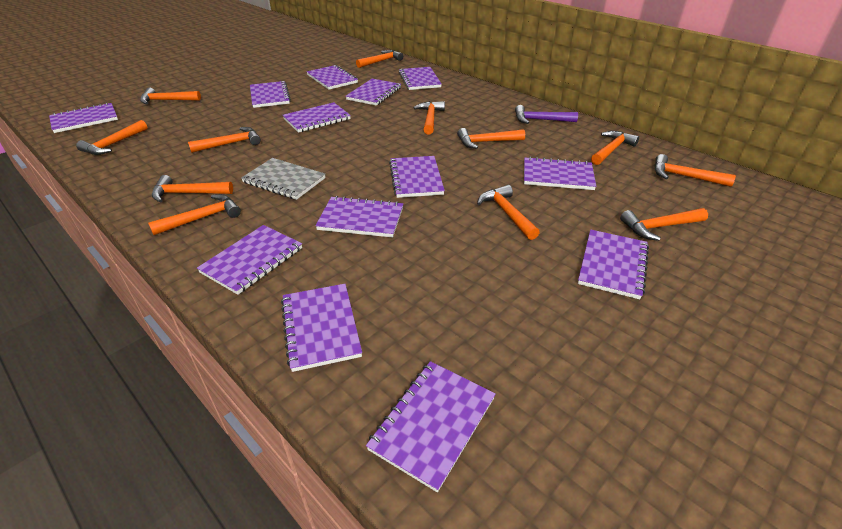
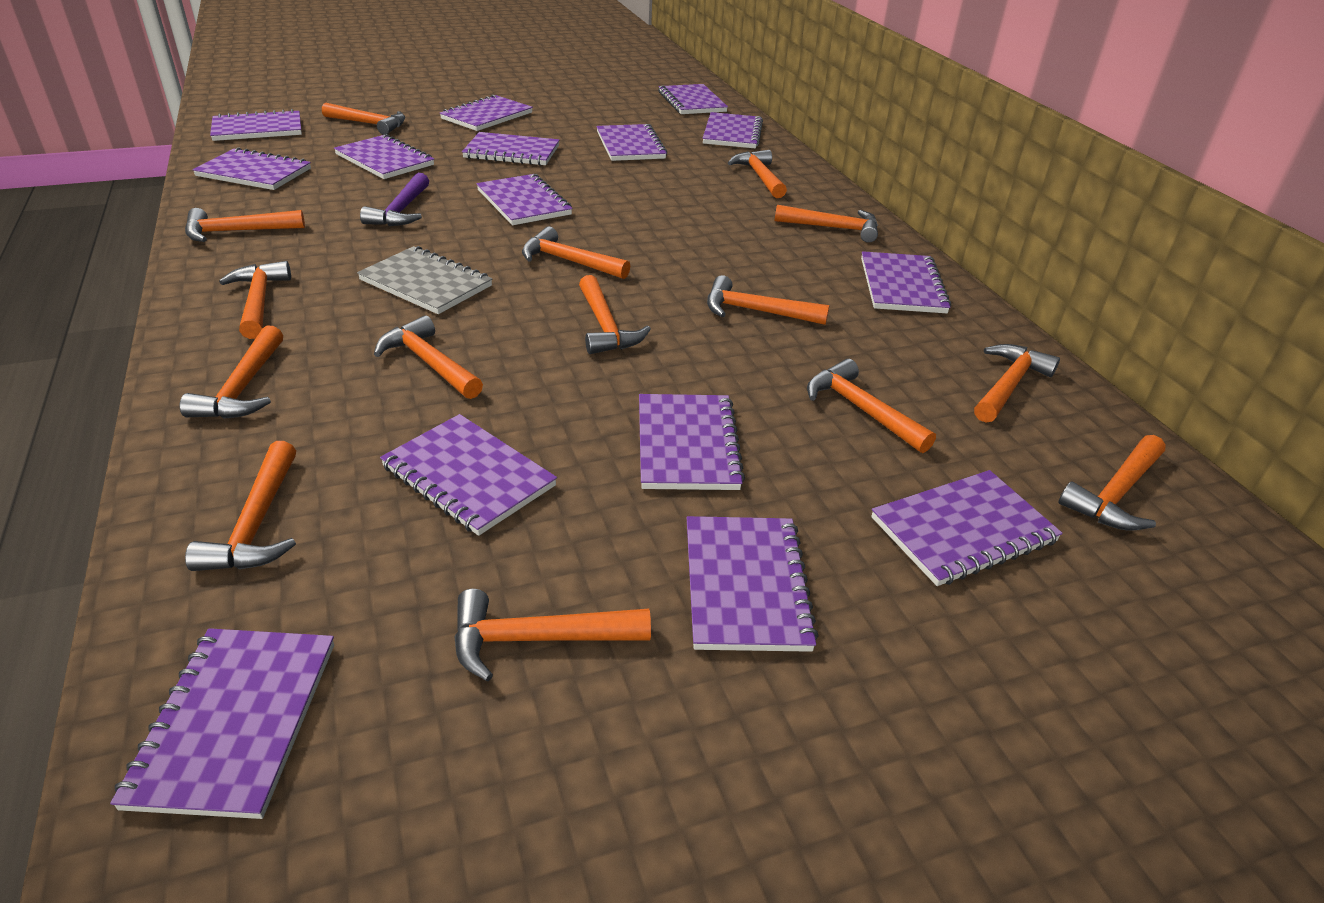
orange hammer: [76,120,148,155] [140,88,201,104] [148,194,241,235] [152,175,233,203] [188,127,261,153] [356,50,403,68] [413,101,445,134] [457,128,525,149] [477,185,540,240] [591,131,639,165] [620,208,708,241] [654,154,736,187] = 12 -> [180,326,283,419] [185,208,305,242] [185,441,296,571] [219,261,291,339] [322,103,405,135] [374,315,483,399] [454,589,651,681] [522,226,630,279] [579,275,651,354] [707,275,829,325] [728,150,787,198] [775,205,878,243] [807,359,936,453] [974,344,1060,423] [1059,435,1166,530] = 15
purple notebook: [49,103,118,133] [197,225,302,295] [250,81,291,108] [281,284,362,372] [283,102,351,133] [306,65,358,90] [315,196,403,237] [346,79,401,106] [366,361,496,492] [389,156,445,198] [399,67,442,90] [524,157,596,190] [578,230,649,299] = 13 -> [110,628,334,819] [192,147,311,190] [210,109,302,141] [334,134,434,179] [380,414,557,536] [440,94,533,131] [462,132,559,166] [476,174,572,225] [597,124,667,161] [639,394,745,490] [658,84,728,114] [687,516,819,652] [703,112,763,148] [861,251,951,313] [871,470,1063,586] = 15

